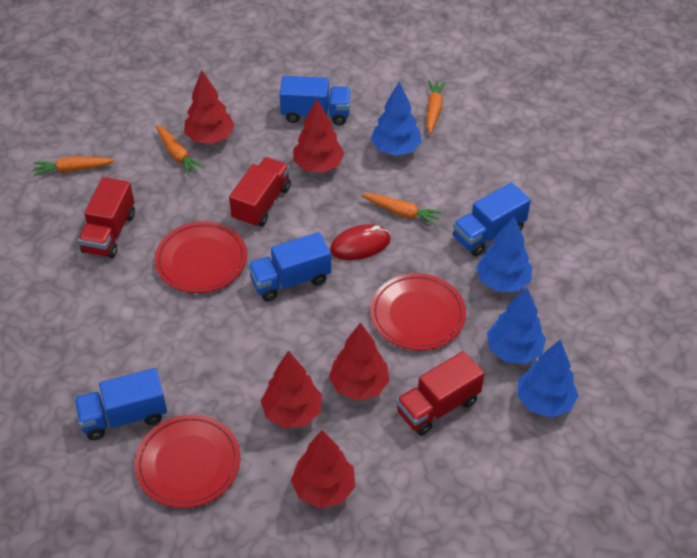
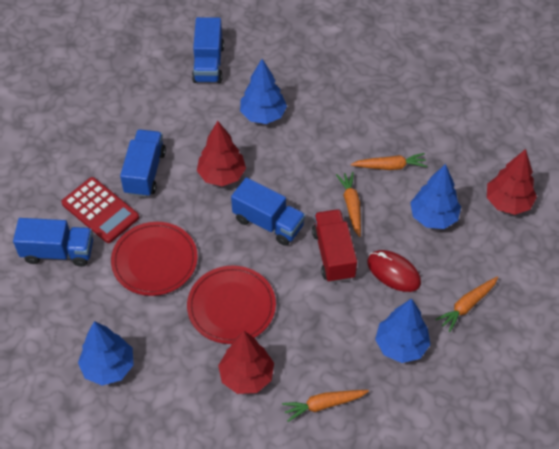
red calculator: none = 0 -> [61,177,139,243] = 1
red plate: [135,414,240,508] [155,221,247,293] [370,273,466,351] = 3 -> [111,222,198,296] [187,266,276,344] = 2
red tree: [184,70,235,144] [261,351,322,428] [291,430,355,508] [293,98,344,173] [329,322,390,401] = 5 -> [197,121,246,186] [218,331,274,394] [487,149,537,215] = 3
red truck: [78,177,135,258] [229,157,291,228] [396,351,484,436] = 3 -> [312,209,357,283] = 1

